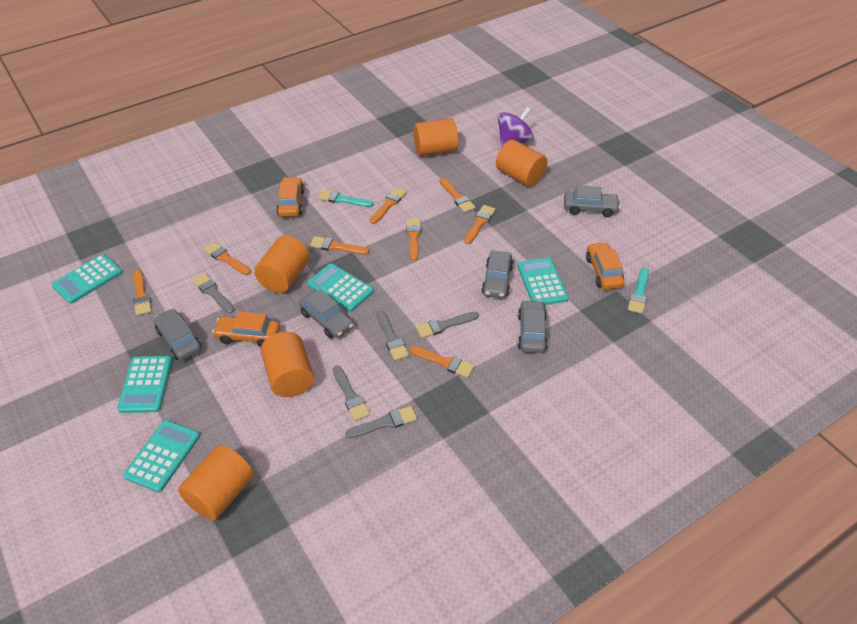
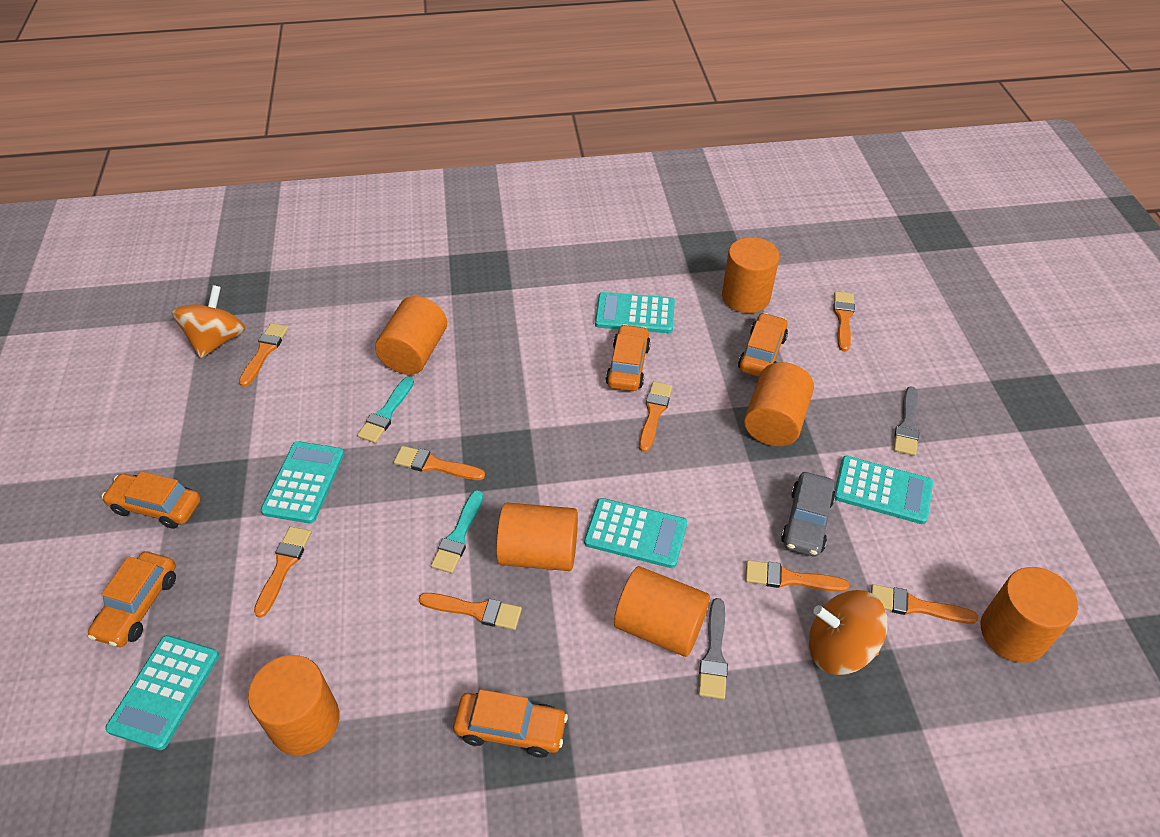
grey brush: [193,273,235,314] [333,366,370,421] [345,406,417,438] [376,310,409,361] [416,312,479,338] = 5 -> [698,598,728,699] [894,386,919,456] = 2
grey car: [154,309,202,360] [299,289,354,339] [481,250,513,298] [518,300,548,353] [564,185,620,217] = 5 -> [781,472,836,557] = 1
orange car: [212,311,280,347] [276,177,304,217] [586,242,625,290] = 3 -> [88,552,176,647] [102,471,201,529] [453,689,568,758] [606,324,651,391] [738,313,788,377] = 5
orange cylinder: [178,445,254,520] [254,235,310,293] [261,332,314,397] [413,118,458,156] [496,140,547,187] = 5 -> [248,655,340,756] [375,296,447,375] [496,503,578,571] [614,566,710,657] [722,237,779,313] [744,362,814,446] [980,567,1078,663] = 7
orange spinning top: none = 0 -> [171,285,245,358] [809,590,888,675] = 2
purple spinning top: [497,107,534,147] = 1 -> none = 0

